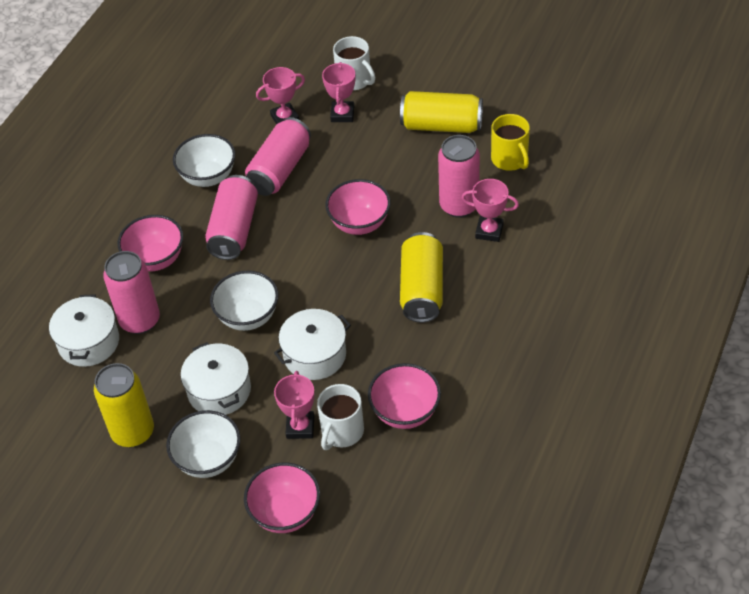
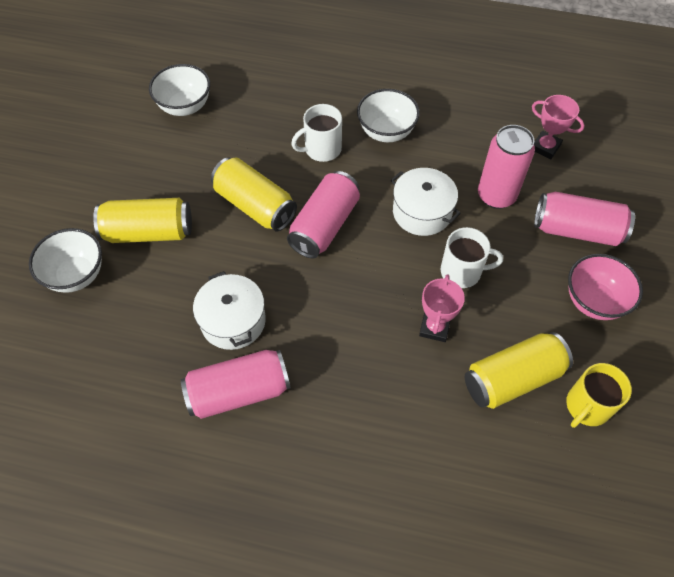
pink bowl: [117,215,183,271] [244,463,320,533] [325,179,391,235] [368,363,441,429] = 4 -> [568,254,643,320] = 1
pink trophy: [256,67,305,125] [274,371,315,439] [322,62,356,122] [462,179,519,242] = 4 -> [419,274,465,342] [532,95,585,159] = 2
white pot: [49,294,119,367] [181,342,251,415] [274,309,351,380] = 3 -> [193,271,266,350] [391,168,461,236] = 2

